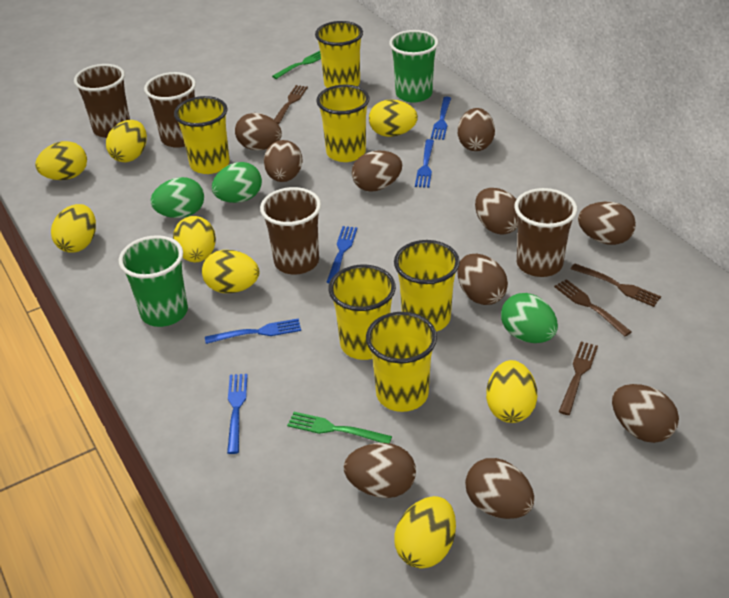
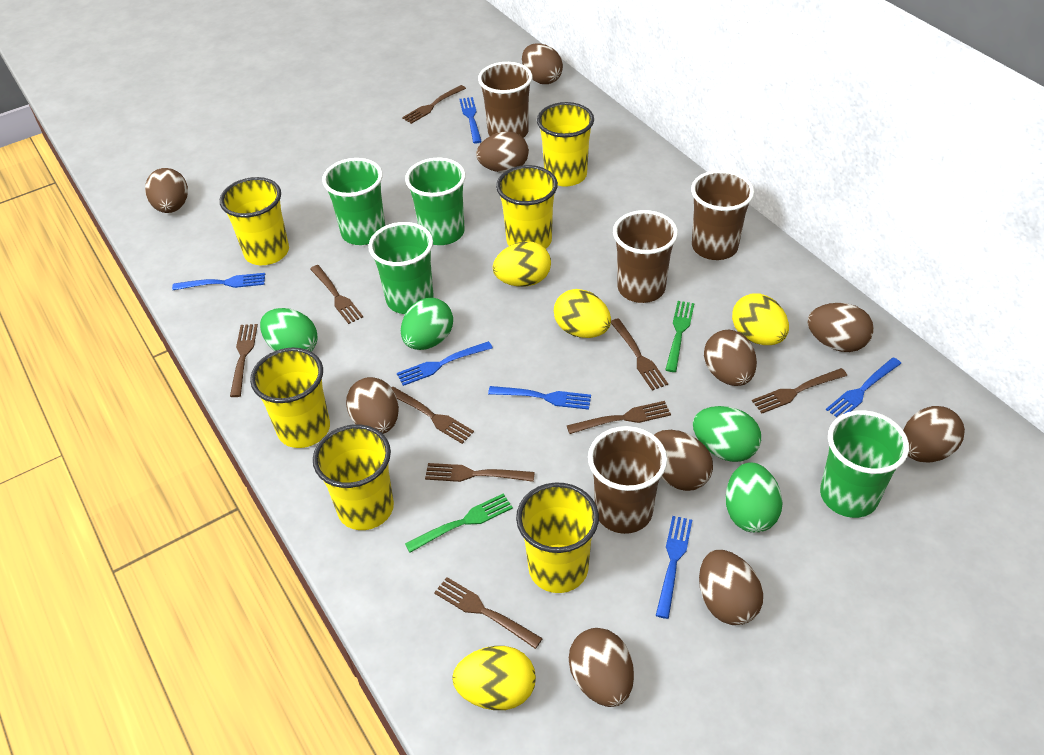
blue fork: [205,318,301,344] [227,374,248,454] [327,226,357,283] [415,139,434,188] [431,97,451,140] = 5 -> [172,273,265,290] [397,341,493,386] [459,97,482,143] [488,386,591,410] [656,516,692,619] [826,357,902,417] = 6
brown fork: [274,85,308,124] [554,279,632,336] [559,341,598,415] [571,264,661,307] = 4 -> [230,324,258,397] [310,265,363,324] [392,387,474,444] [402,85,466,124] [425,463,535,482] [434,577,543,649] [566,401,671,434] [611,318,668,391] [752,368,847,413] = 9
green cup: [119,235,188,327] [389,30,438,103] = 2 -> [322,158,385,245] [368,222,434,314] [405,158,466,245] [820,410,909,518] = 4
green egg: [150,177,204,218] [212,162,262,203] [501,293,558,343] = 3 -> [260,308,317,351] [401,298,453,350] [693,406,761,462] [725,462,783,533] = 4
yellow egg: [35,141,87,180] [51,204,96,252] [106,120,147,162] [173,216,216,262] [202,250,260,293] [369,99,418,137] [394,496,456,568] [486,360,537,423] = 8 -> [452,646,536,710] [493,241,551,286] [554,289,611,338] [732,293,789,345] = 4

